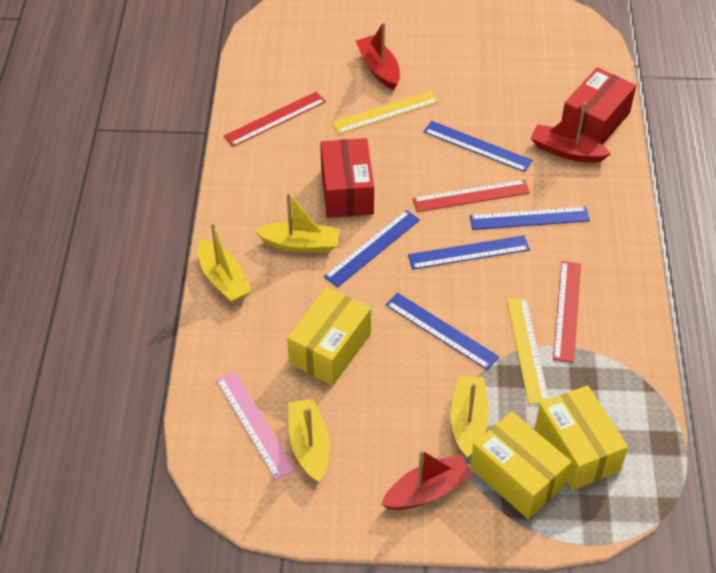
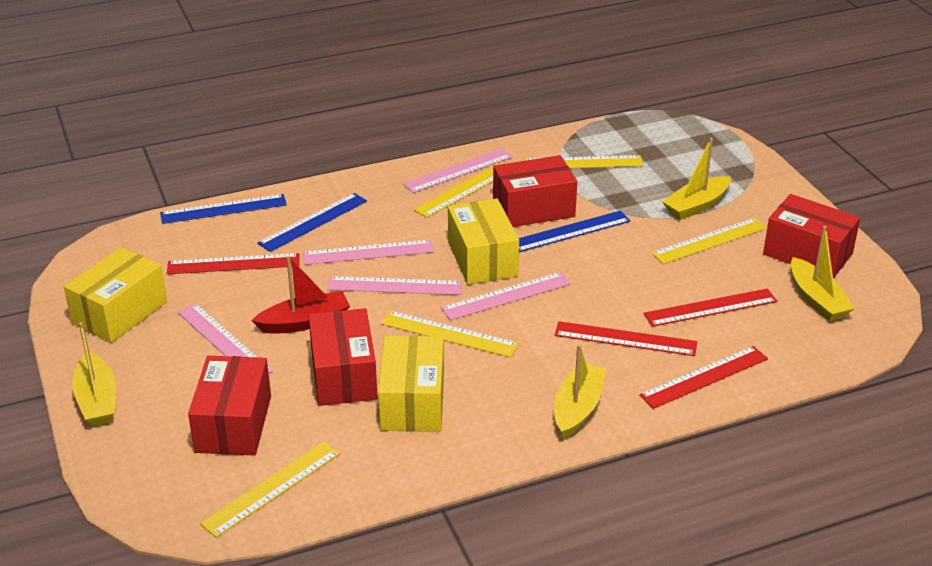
blue ruler: [324,210,420,287] [386,293,499,370] [408,235,530,270] [423,121,533,172] [470,207,590,230] = 5 -> [160,194,287,224] [258,193,367,252] [519,211,630,252] = 3
pink ruler: [216,371,295,480] = 1 -> [178,303,273,374] [303,240,434,265] [327,276,462,295] [403,148,512,193] [441,272,571,320] = 5
red boat: [356,22,400,90] [381,450,474,510] [531,103,611,163] = 3 -> [252,256,350,334] = 1
red box: [320,138,374,218] [562,67,636,145] = 2 -> [188,356,271,455] [308,308,378,406] [493,155,577,227] [763,194,860,279] = 4
red ruler: [224,91,326,147] [413,180,530,212] [553,261,581,363] = 3 -> [167,253,300,274] [555,321,697,356] [639,346,768,409] [643,288,777,327] = 4
yellow ruler: [332,91,439,134] [507,298,549,404] = 2 -> [200,441,340,538] [381,311,519,357] [413,163,502,218] [524,155,643,168] [651,218,767,264] = 5

